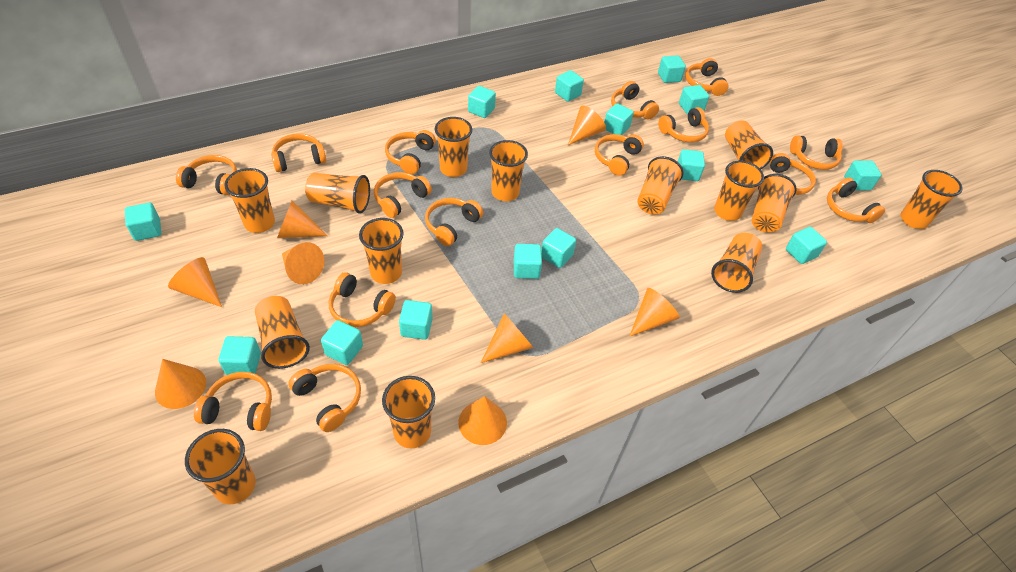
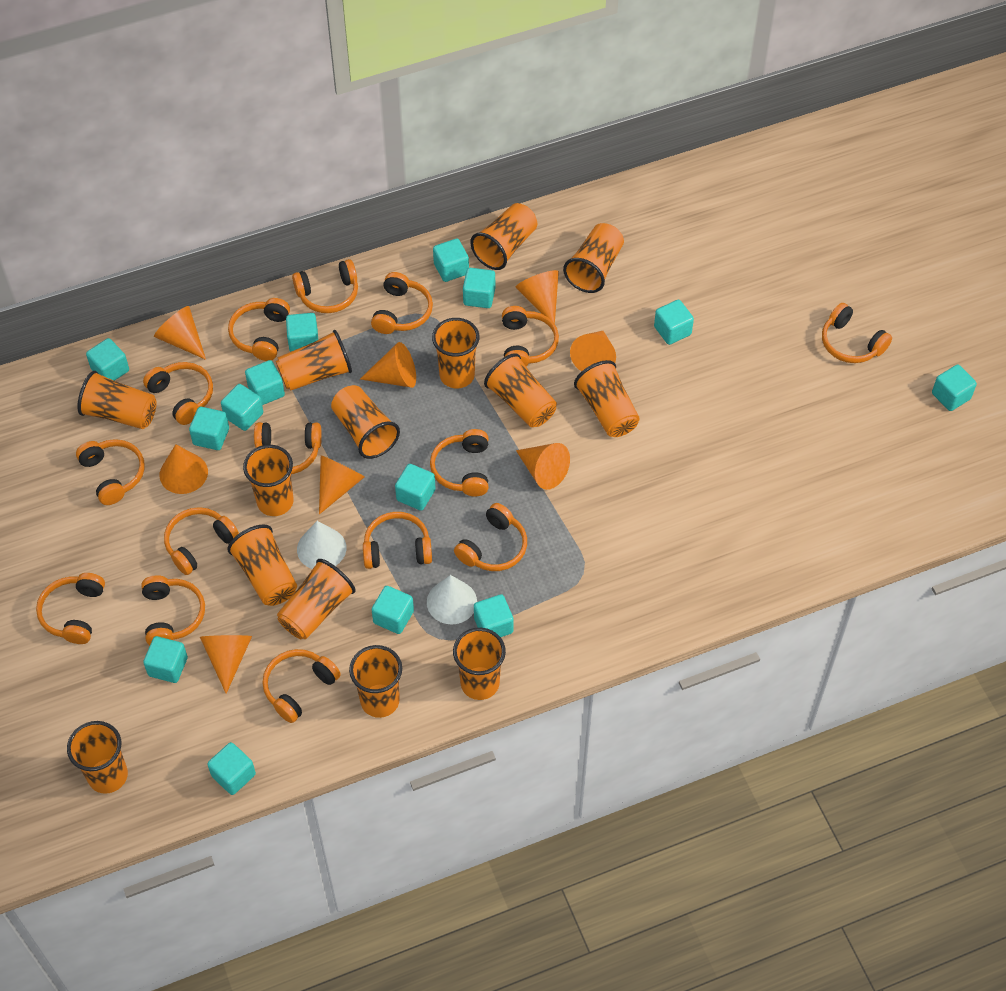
white cone: none = 0 -> [297,521,346,569] [427,575,477,624] = 2

